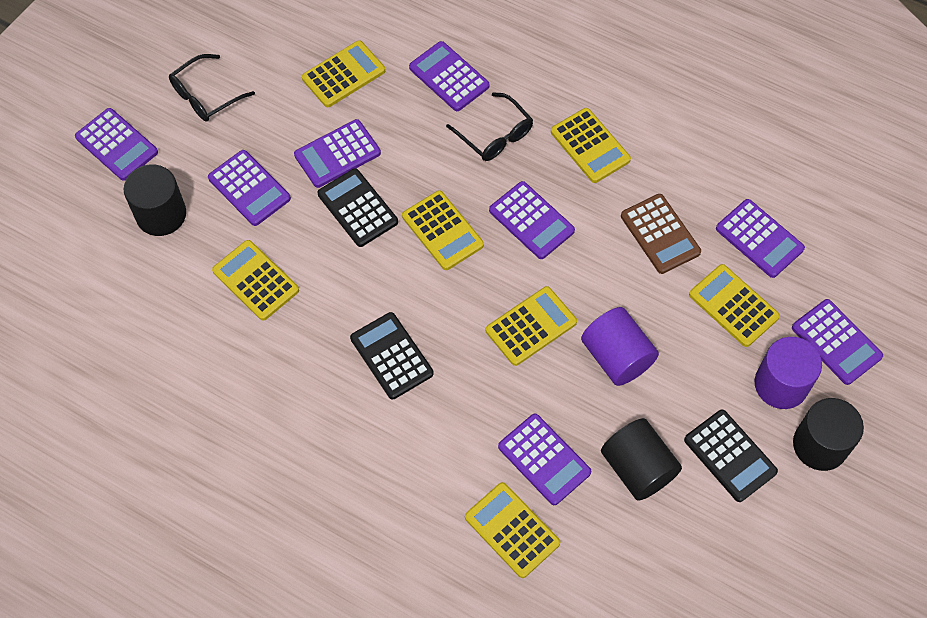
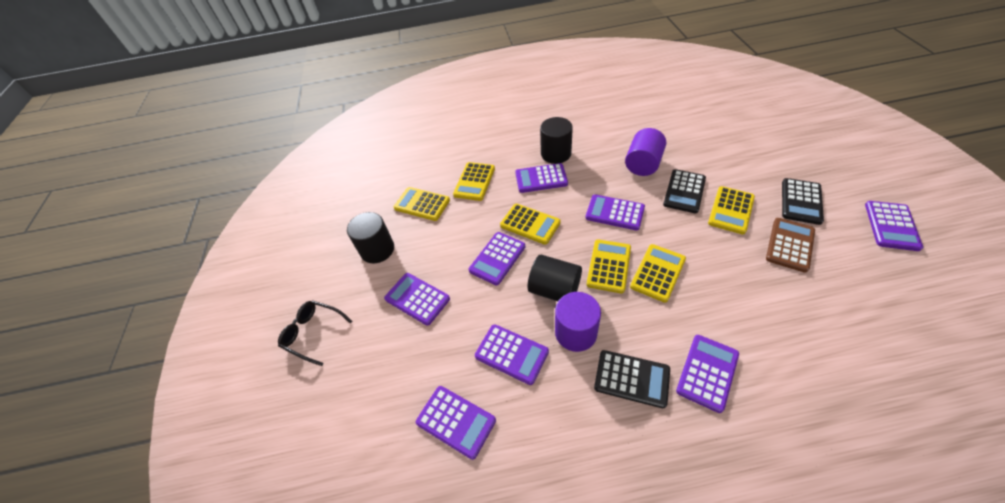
black glasses: [169,54,255,122] [446,92,533,161] = 2 -> [278,301,353,366] = 1
yellow calculator: [212,240,299,321] [302,40,385,107] [402,190,484,270] [465,482,560,578] [486,286,577,366] [551,108,631,183] [689,264,780,347] = 7 -> [394,187,450,221] [453,162,495,201] [500,204,561,245] [587,239,631,293] [630,244,686,303] [708,186,755,234] = 6

